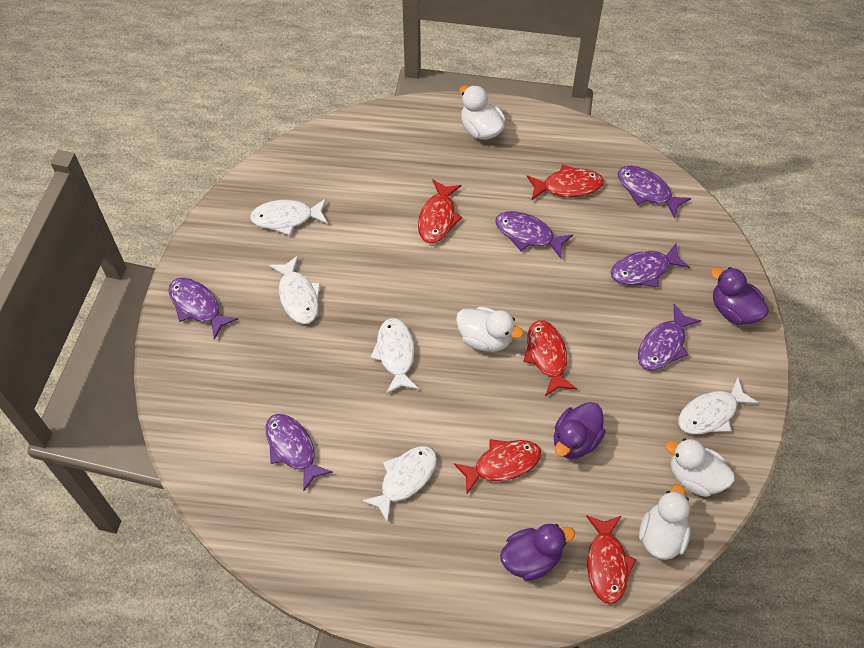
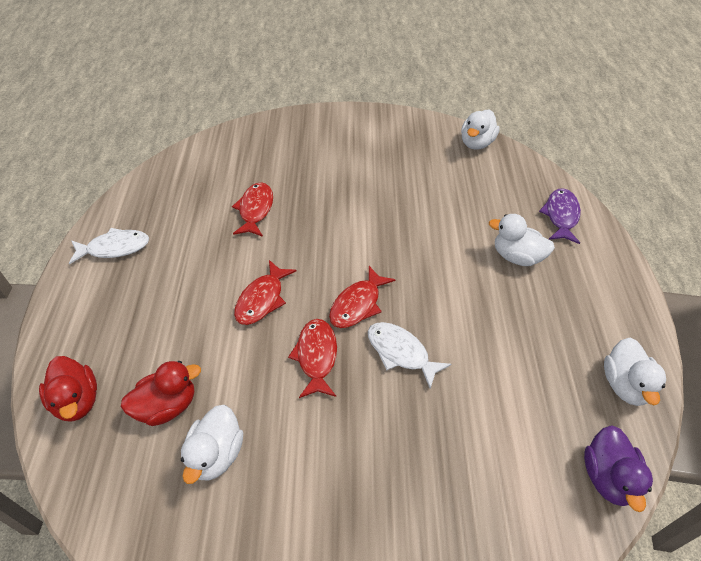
purple duck: [500,524,575,581] [554,402,606,459] [711,267,769,325] = 3 -> [584,425,653,512] = 1
purple fish: [168,278,238,340] [266,414,333,491] [495,211,573,259] [611,243,690,287] [618,166,691,219] [638,304,701,371] = 6 -> [539,188,581,244] = 1
red duck: none = 0 -> [39,356,97,422] [121,361,201,426] = 2
red fish: [418,179,462,243] [454,439,541,493] [523,320,577,396] [527,164,604,201] [586,515,636,604] = 5 -> [232,182,273,237] [234,260,297,325] [288,319,337,398] [329,266,395,328] = 4
white fish: [250,198,328,236] [269,255,321,324] [362,446,437,523] [370,318,419,394] [678,377,759,434] = 5 -> [69,228,149,264] [368,322,451,389] = 2

